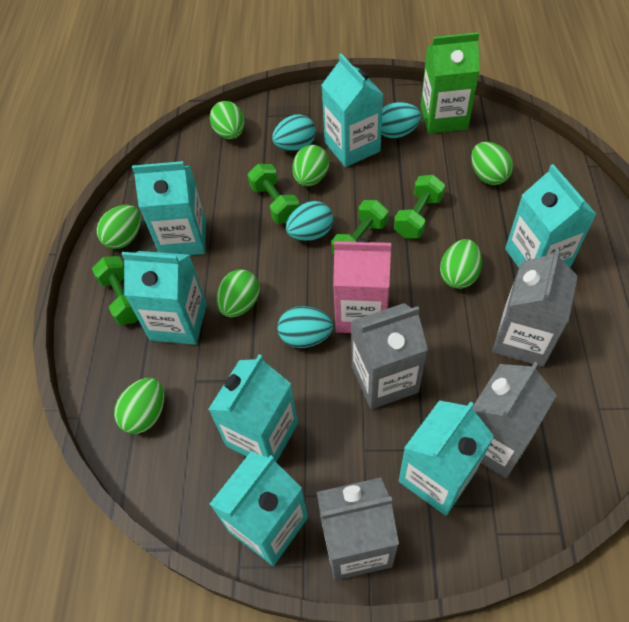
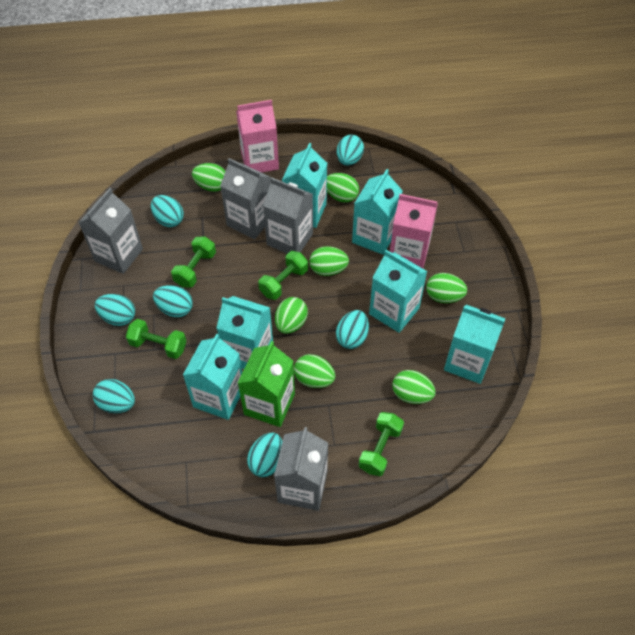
pink carton: [333,238,391,333] = 1 -> [236,100,279,173] [390,194,438,268] = 2
turquoise carton: [122,251,207,345] [132,161,206,255] [208,354,298,462] [210,452,308,566] [322,54,383,167] [399,400,494,516] [505,164,597,268] = 7 -> [183,334,242,420] [216,296,273,369] [282,143,327,228] [352,169,403,255] [369,250,427,333] [444,305,505,384] = 6
turquoise egg: [272,114,316,151] [278,306,333,348] [286,201,333,241] [381,102,421,138] = 4 -> [93,379,135,413] [95,294,135,326] [151,195,184,227] [153,285,193,317] [247,432,282,477] [336,310,369,349] [337,134,364,166] = 7

